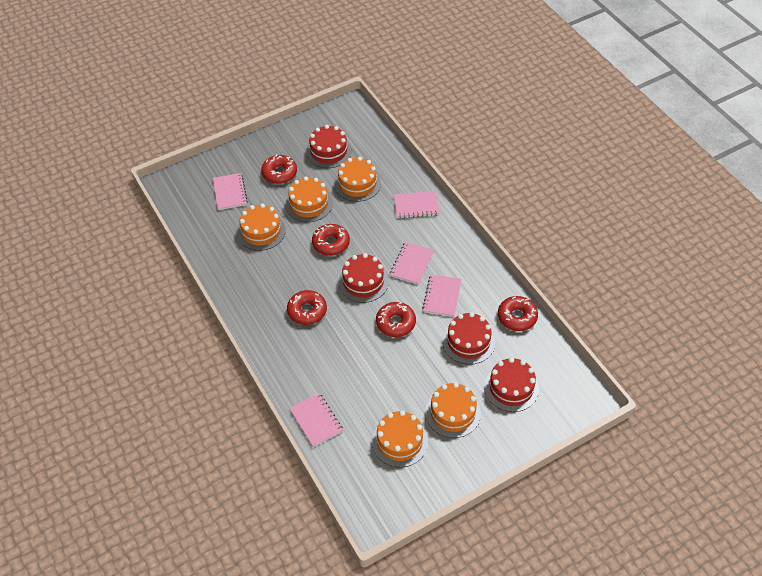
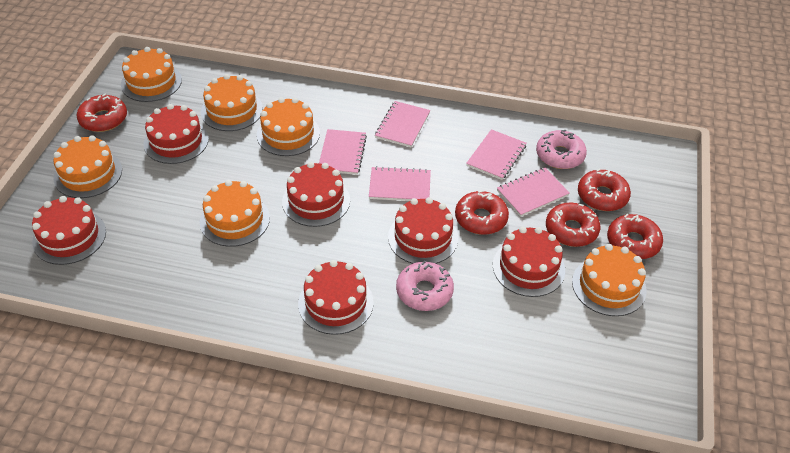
orange cake: [237,204,286,251] [285,177,333,222] [334,157,381,202] [372,410,428,467] [425,382,481,438] = 5 -> [53,135,122,198] [121,47,182,102] [200,180,270,247] [201,74,263,131] [257,97,320,156] [572,244,647,316] = 6
pink donut: none = 0 -> [396,261,454,311] [536,130,587,169] = 2
red cake: [306,125,352,168] [338,253,389,303] [442,312,495,365] [484,357,539,412] = 4 -> [32,196,106,265] [143,104,209,164] [282,162,350,227] [298,260,374,335] [388,197,458,264] [493,227,565,297] = 6

